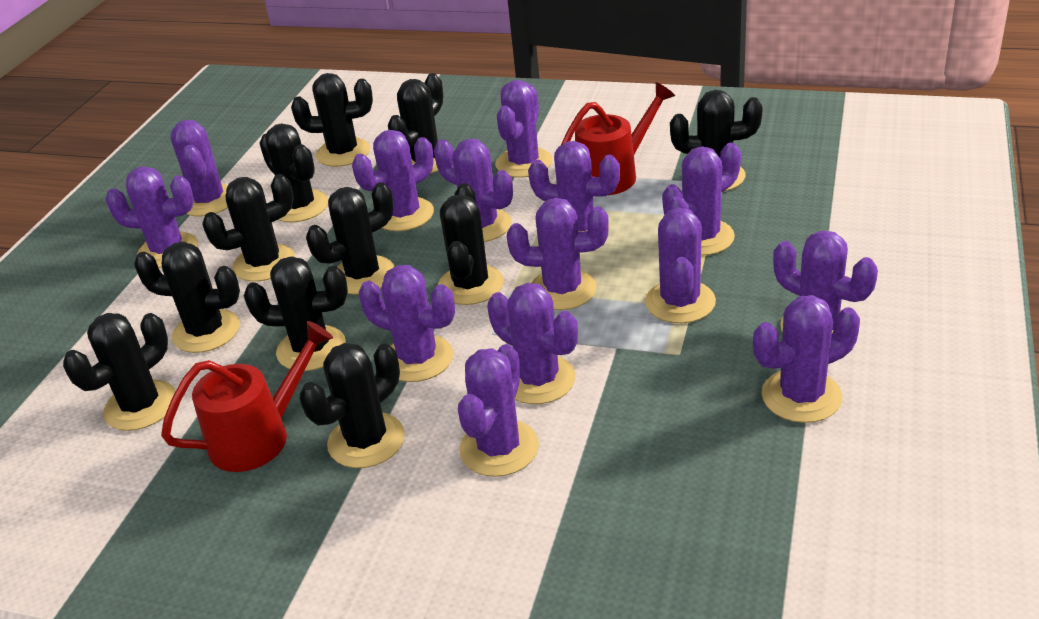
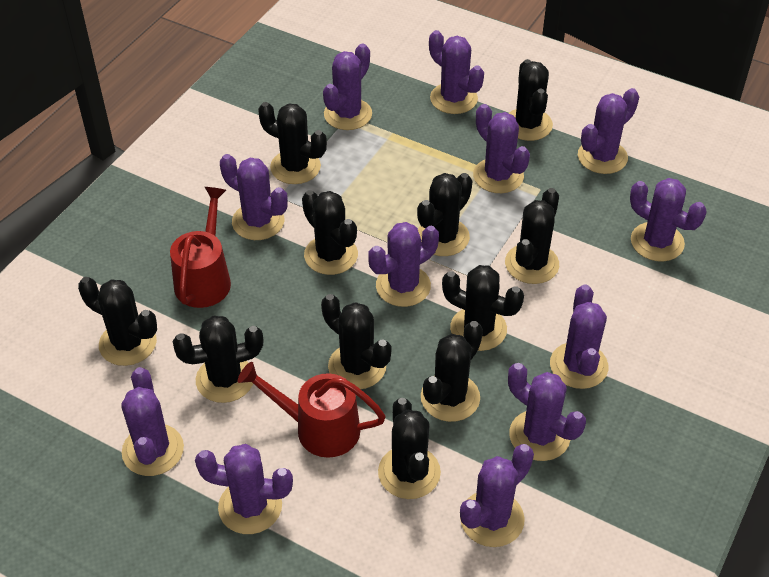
purple cactus: [105,166,198,268] [170,120,228,217] [352,130,434,231] [359,265,455,382] [434,139,513,242] [458,344,539,477] [487,283,578,404] [495,80,553,178] [507,198,609,310] [528,141,620,232] [645,196,716,323] [662,142,741,256] [753,295,860,423] [773,231,878,333] = 14 -> [121,367,184,476] [195,444,293,534] [220,154,288,240] [323,43,372,130] [368,222,439,307] [429,30,484,114] [460,444,534,547] [473,104,530,193] [508,363,586,461] [550,284,608,389] [578,88,639,174] [630,178,707,262] = 12

